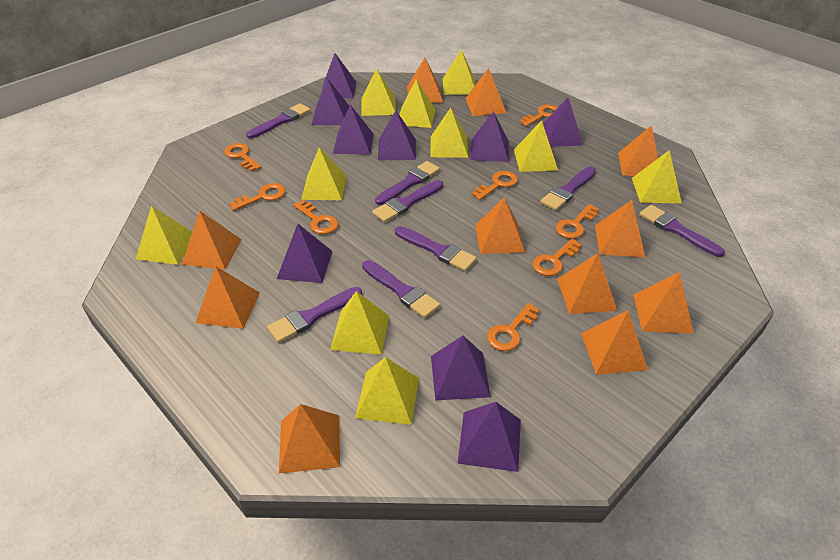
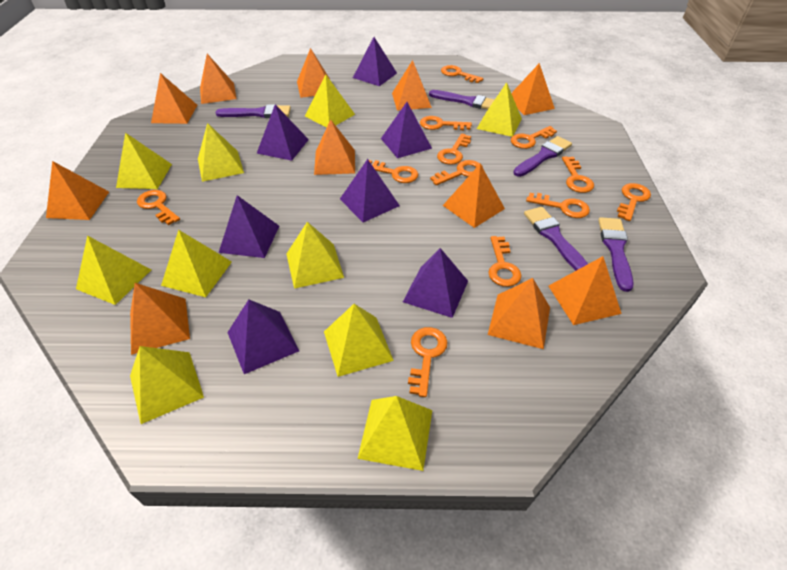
orange key: [224,143,261,172] [229,183,285,211] [293,200,338,234] [472,171,518,200] [487,303,540,351] [520,104,558,126] [532,239,582,276] [556,204,599,239] = 8 -> [137,190,180,225] [369,160,419,183] [408,327,448,397] [420,116,472,130] [430,160,483,185] [437,133,471,165] [441,65,483,83] [488,236,522,287] [511,126,557,149] [526,193,590,218] [562,156,594,193] [617,183,651,221] = 12
purple brush: [246,103,310,139] [267,287,362,343] [362,260,440,318] [372,180,443,223] [375,161,440,205] [395,226,477,271] [540,167,596,211] [639,205,725,257] = 8 -> [215,104,291,118] [429,90,495,109] [513,136,572,177] [524,207,588,271] [598,217,633,292] = 5
purple pyramid: [277,224,332,283] [311,78,349,125] [322,53,356,98] [333,105,374,155] [378,111,416,160] [431,336,491,400] [457,402,521,472] [470,111,509,162] [543,98,583,147] = 9 -> [219,195,279,258] [227,299,299,374] [257,104,309,161] [340,159,400,222] [353,37,397,86] [381,102,432,158] [403,248,468,318] = 7

